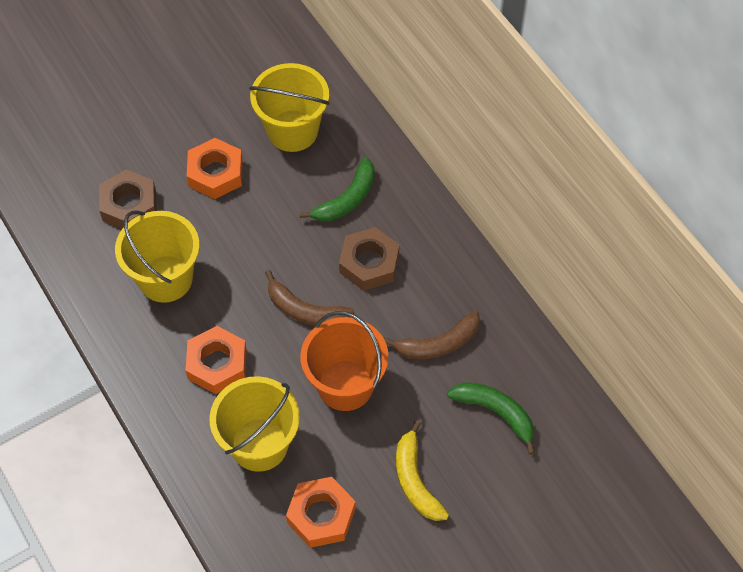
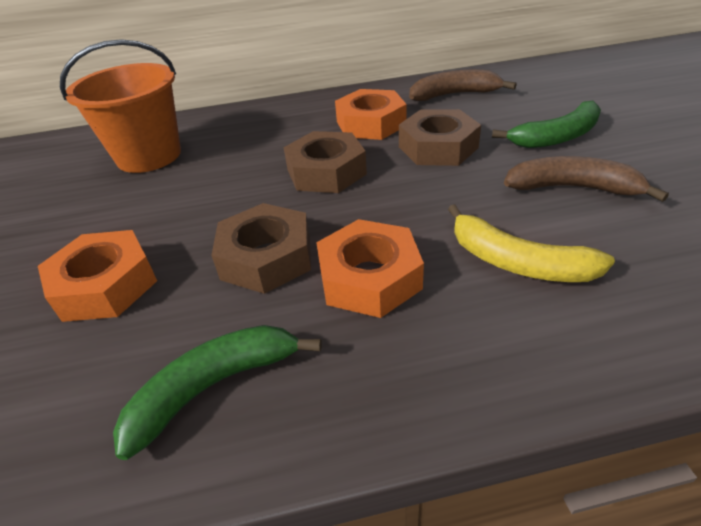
brown nut: [99,170,156,229] [339,227,399,291] = 2 -> [211,203,311,294] [284,131,367,193] [399,109,481,166] = 3
yellow bucket: [115,210,200,303] [210,376,300,472] [249,63,330,152] = 3 -> none = 0

